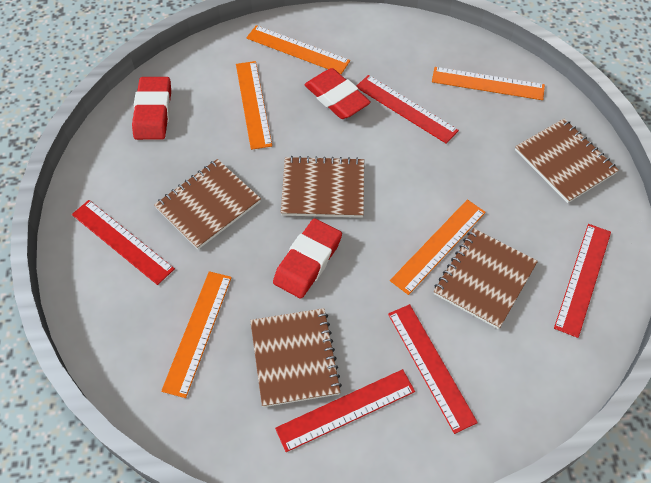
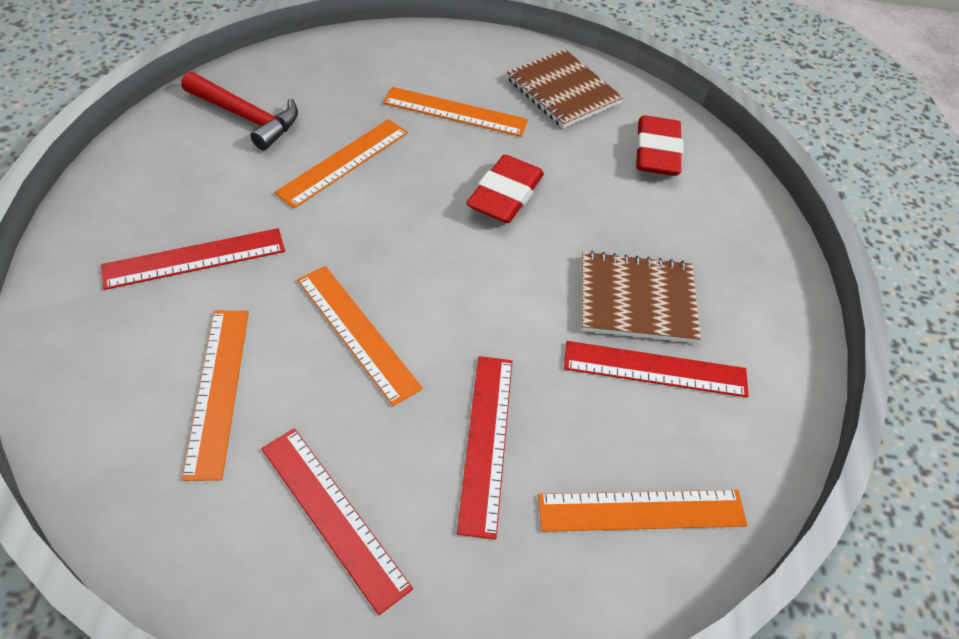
brown notebook: [154,159,261,249] [250,308,342,407] [281,156,364,218] [433,228,538,329] [515,119,619,203] = 5 -> [507,49,623,128] [582,251,701,343] = 2
red eraser: [132,77,171,140] [273,218,342,299] [304,68,371,119] = 3 -> [466,155,544,223] [636,115,683,176] = 2
red hammer: none = 0 -> [182,72,298,150] = 1
red ruler: [72,200,175,285] [275,369,415,452] [357,75,459,144] [388,304,478,434] [554,224,611,338] = 5 -> [101,228,285,290] [261,428,413,615] [457,356,512,539] [564,341,749,398] = 4

